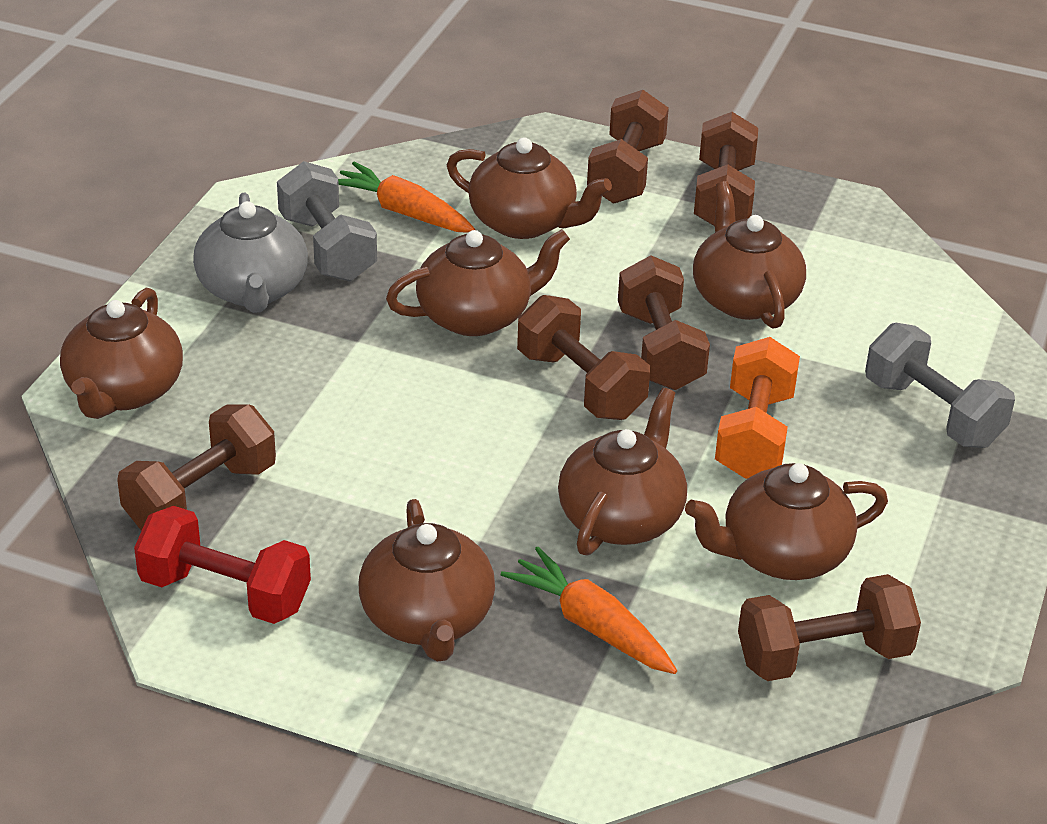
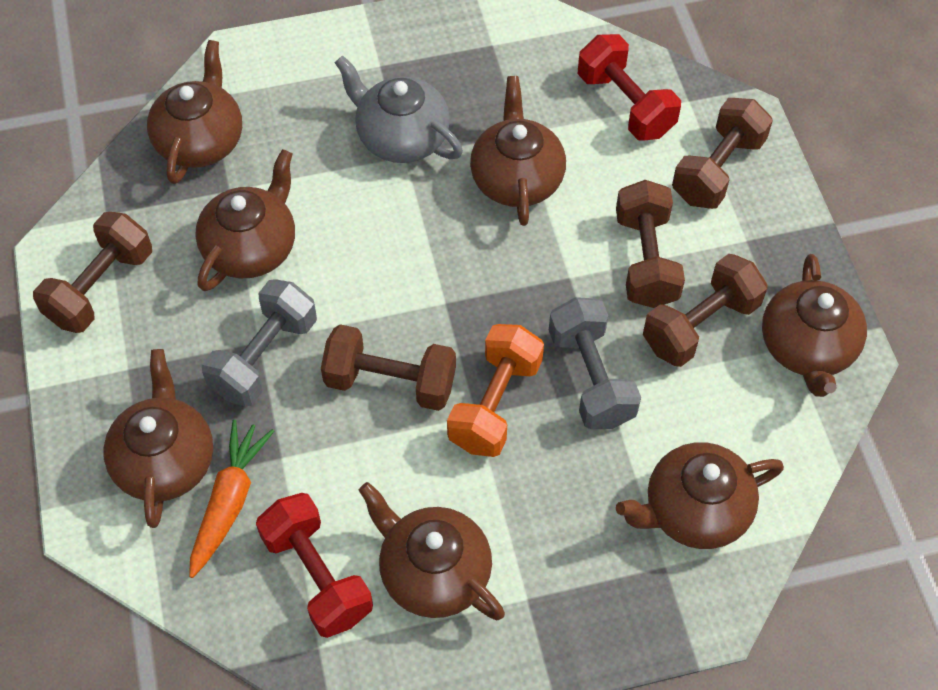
brown dumbbell: [117,404,276,531] [517,295,650,420] [587,90,669,204] [618,255,710,390] [694,112,758,226] [738,574,921,681] = 6 -> [33,212,152,333] [321,324,456,411] [616,180,685,308] [643,254,768,367] [672,98,773,209] = 5
orange carrot: [338,162,475,232] [501,547,677,674] = 2 -> [189,420,274,578] = 1
red dumbbell: [134,506,311,624] = 1 -> [256,493,373,638] [578,34,681,141] = 2

